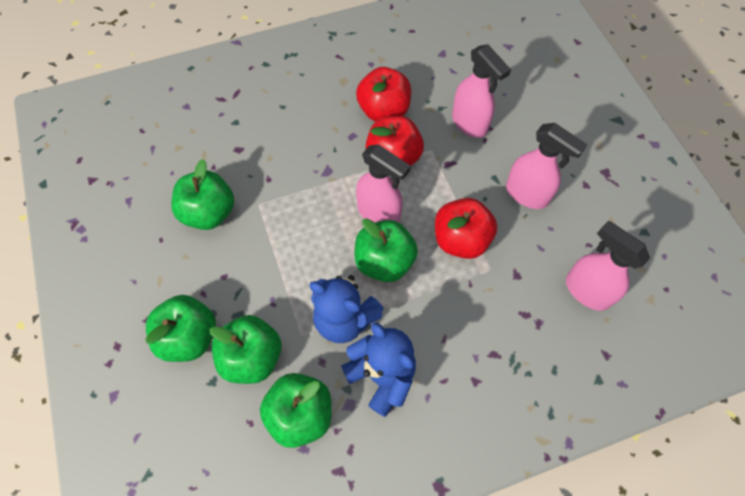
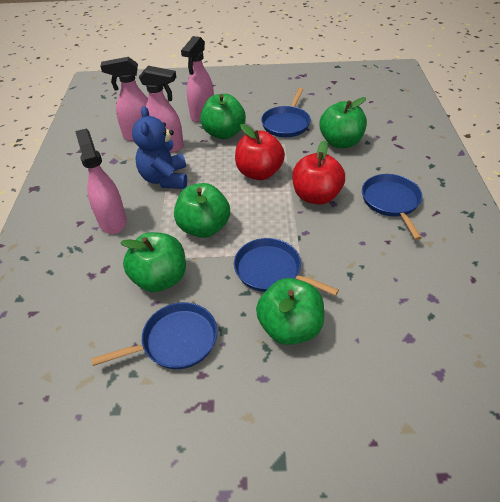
blue pan: none = 0 -> [91,302,218,369] [234,238,339,296] [261,88,311,137] [362,174,422,240] = 4
blue teddy bear: [309,275,384,343] [341,322,416,417] = 2 -> [132,106,187,189] = 1
red apple: [356,67,411,122] [365,116,424,166] [435,198,497,259] = 3 -> [235,124,285,180] [292,140,345,205] = 2

